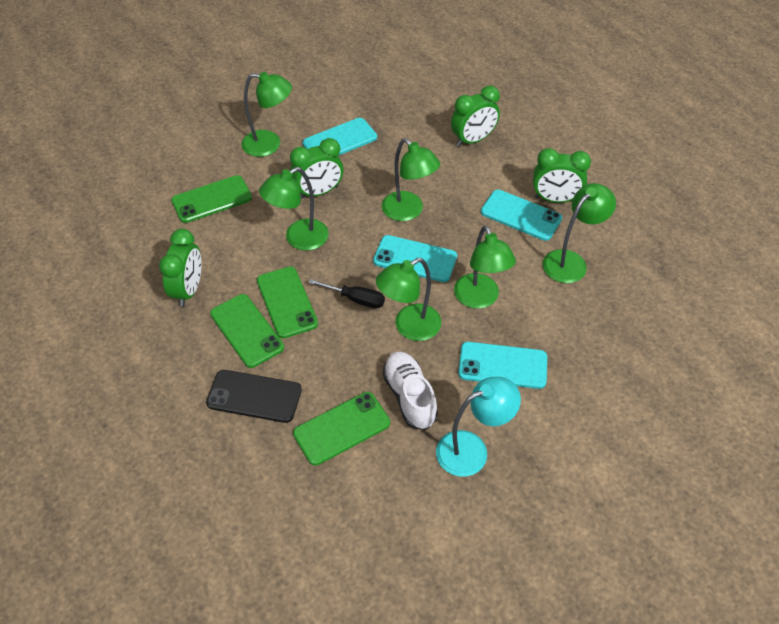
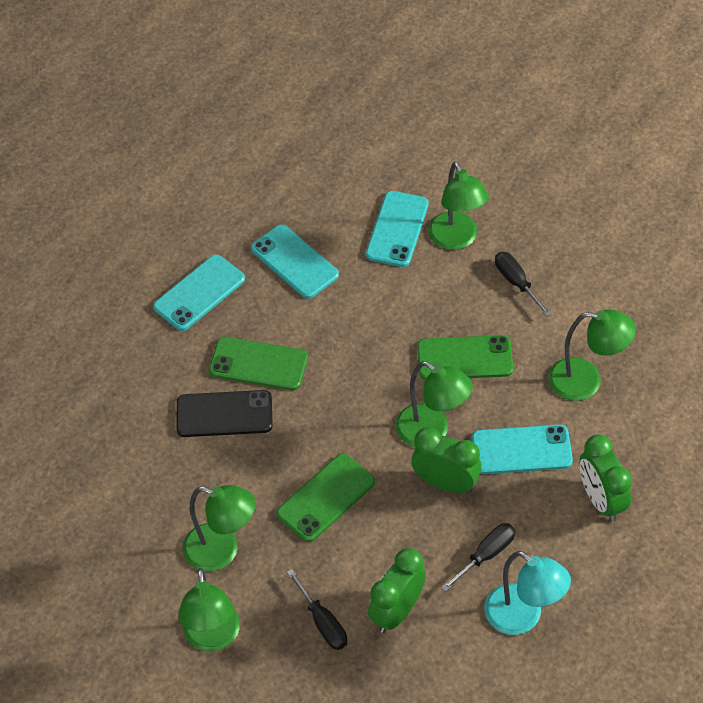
black screwdriver: [308,279,385,309] = 1 -> [287,569,347,650] [441,523,515,592] [495,252,552,317] = 3
green clock: [159,229,201,307] [290,138,344,198] [451,86,500,147] [533,148,591,203] = 4 -> [368,548,426,633] [412,427,481,493] [579,435,632,522] = 3
green lamp: [241,72,292,157] [259,167,329,251] [376,258,441,341] [382,138,440,221] [454,225,516,309] [543,183,616,283] = 6 -> [178,568,240,652] [183,485,256,572] [395,361,473,447] [428,162,489,250] [548,310,636,401] = 5
green phone: [171,175,252,223] [210,294,284,368] [257,266,318,338] [293,392,390,466] = 4 -> [209,337,308,390] [277,454,375,542] [417,335,513,380] = 3
white shoe: [382,351,438,430] = 1 -> none = 0

